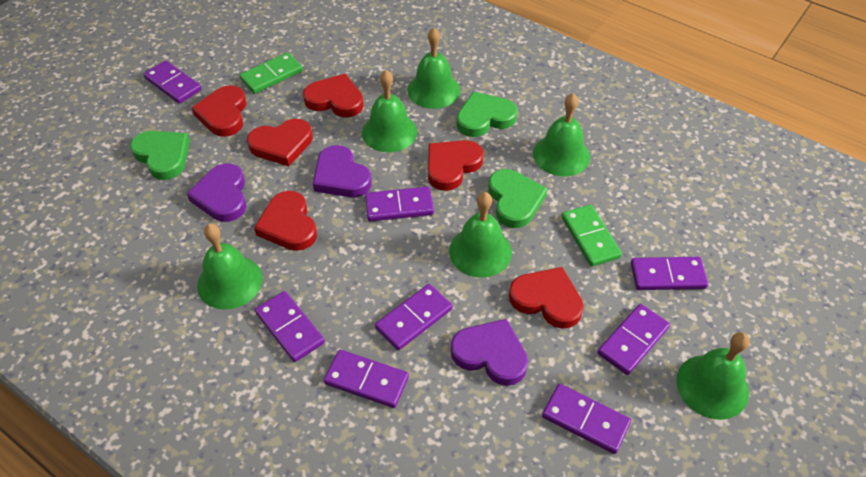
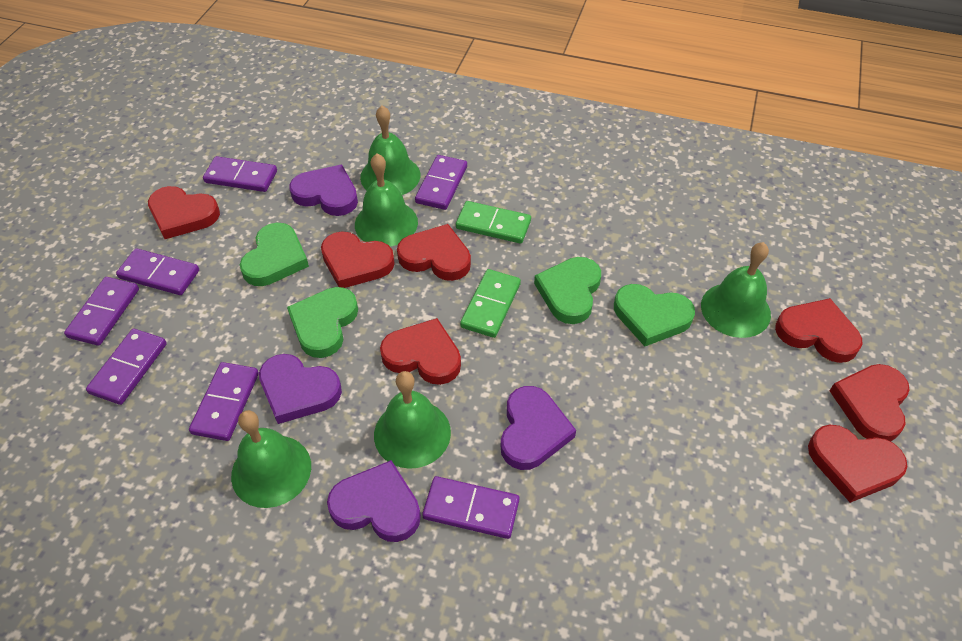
green bell: [197,224,263,310] [362,70,417,152] [407,28,460,109] [449,192,512,278] [533,93,590,176] [676,332,750,420] = 6 -> [231,410,311,508] [355,154,418,247] [360,106,420,195] [374,371,451,469] [701,242,771,338] = 5
green heart: [130,131,190,180] [457,92,518,137] [488,169,548,228] = 3 -> [240,223,309,286] [287,287,358,358] [534,257,601,324] [614,284,695,346] = 4
purple domino: [143,60,202,104] [255,291,325,362] [324,350,409,408] [365,187,434,221] [375,284,452,350] [542,384,631,454] [598,304,670,375] [631,257,708,290] = 8 -> [64,277,139,346] [86,329,167,405] [116,248,199,295] [189,362,259,441] [203,156,277,192] [415,155,467,210] [422,476,519,539] = 7
purple heart: [187,163,246,222] [313,145,372,197] [451,319,528,386] = 3 -> [259,354,342,424] [289,165,358,216] [327,460,421,542] [501,386,576,470] = 4
red heart: [191,85,247,137] [247,119,313,166] [254,191,317,251] [303,74,364,117] [428,140,484,191] [509,267,584,329] = 6 -> [148,186,220,239] [321,232,395,288] [380,318,461,385] [397,224,471,281] [775,298,862,363] [808,425,908,503] [830,364,910,442] = 7

